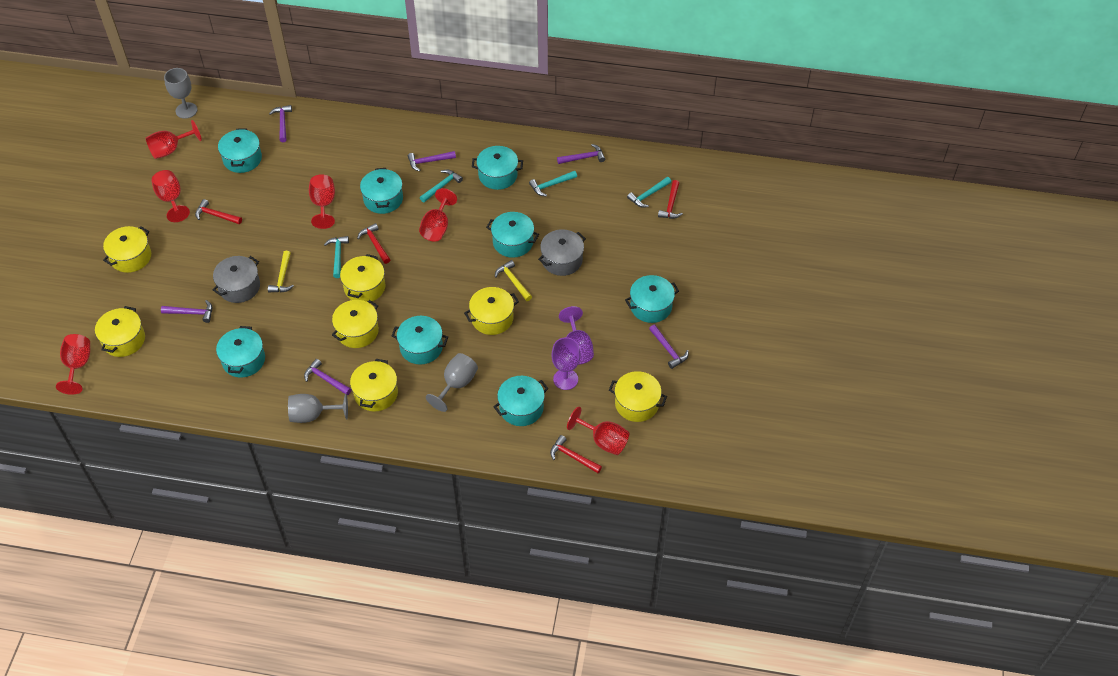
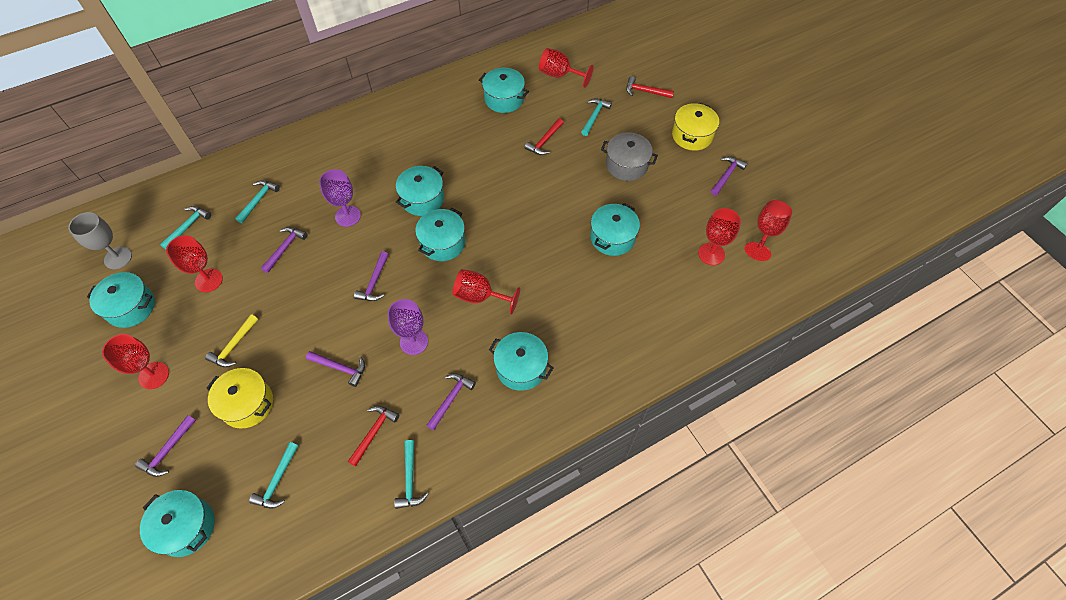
grey goblet: [164,68,198,119] [288,394,348,423] [426,353,478,412] = 3 -> [68,212,132,269] = 1
grey pot: [213,256,260,303] [538,229,586,276] = 2 -> [601,132,658,181] = 1
red hammer: [195,199,242,224] [357,223,390,264] [550,435,602,473] [658,180,683,219] = 4 -> [348,406,399,466] [524,118,563,155] [626,76,674,98] = 3
turquoise hammer: [324,236,349,278] [420,170,463,203] [529,171,577,197] [627,177,671,208] = 4 -> [160,206,211,249] [235,180,280,223] [249,442,298,509] [394,440,428,509] [581,98,612,136] = 5
turquoise pot: [216,326,265,377] [218,128,262,173] [360,168,403,214] [392,316,448,364] [472,146,523,190] [486,212,539,258] [493,376,549,426] [625,275,679,323] = 8 -> [87,272,155,328] [140,490,215,557] [396,166,444,216] [415,208,466,261] [479,68,529,113] [489,332,553,391] [590,203,640,256] = 7
yellow hammer: [268,251,294,293] [495,260,532,301] = 2 -> [205,314,258,367] = 1
yellow pot: [95,306,145,357] [103,226,151,273] [332,300,379,348] [340,254,386,302] [350,359,398,412] [464,287,519,335] [609,371,667,422] = 7 -> [207,368,273,428] [672,103,719,151] = 2

